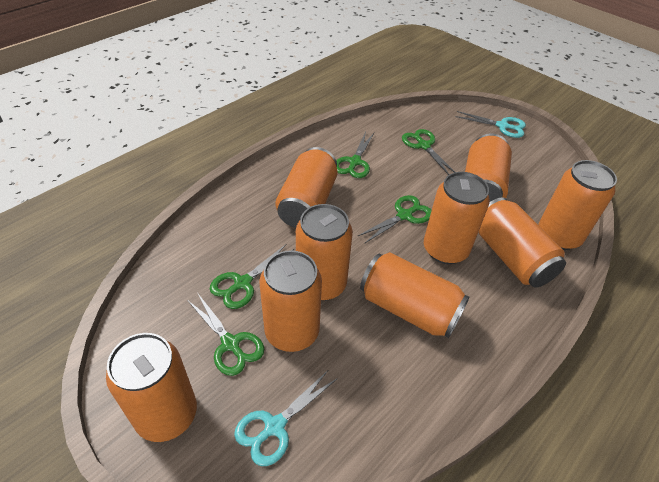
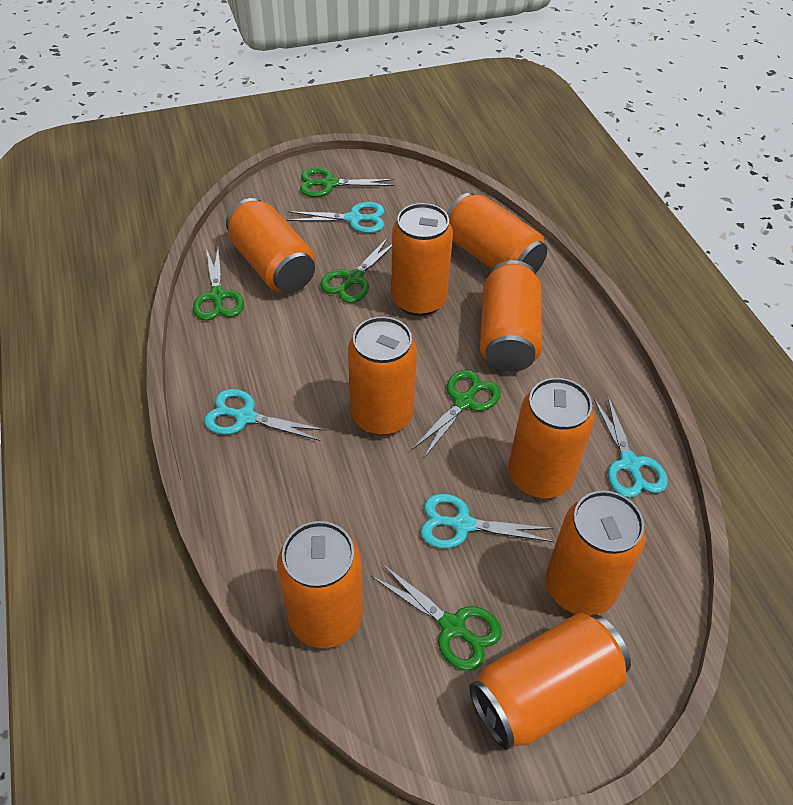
turquoise scissors: [234,370,338,466] [455,111,526,138] = 2 -> [204,389,326,441] [286,202,384,233] [420,494,554,548] [594,395,668,498] = 4

